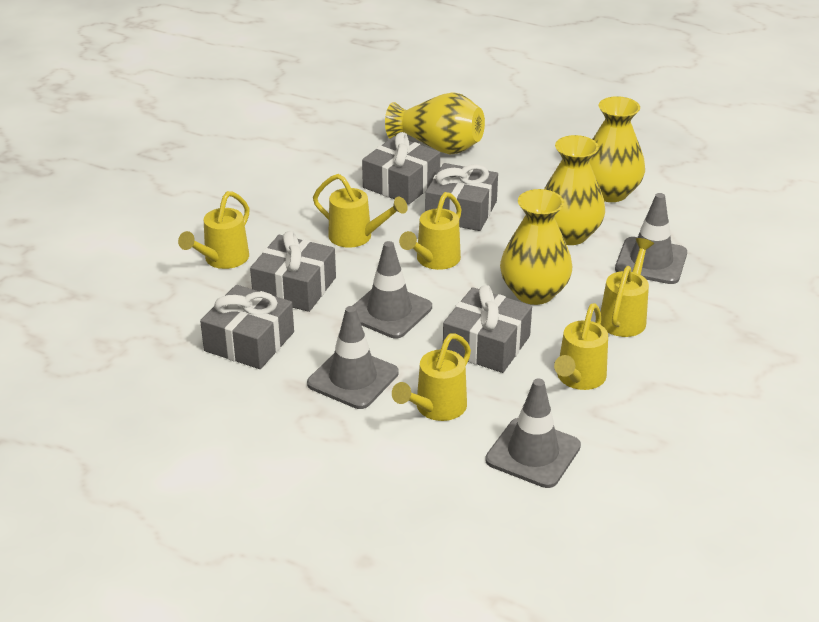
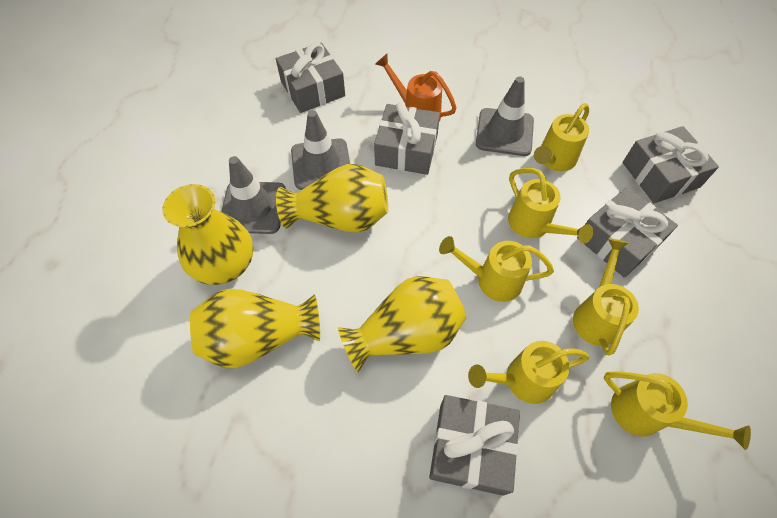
grey traffic cone: [307,306,399,409] [353,241,432,338] [485,378,581,488] [615,193,687,284] = 4 -> [221,156,286,234] [291,110,350,190] [476,77,534,156] = 3
orange watering can: none = 0 -> [376,54,457,122] = 1

